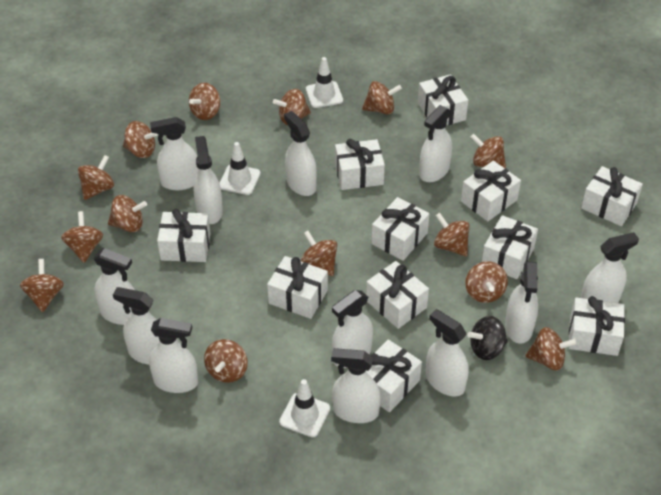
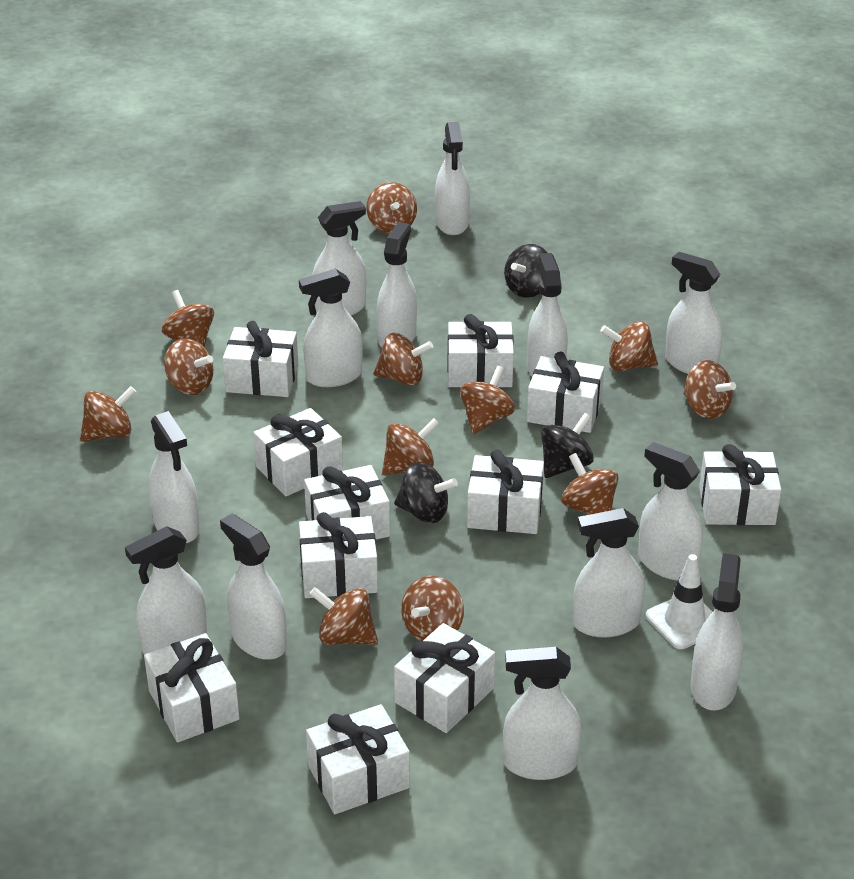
black spinning top: [467,316,508,360] = 1 -> [394,462,458,523] [504,244,547,298] [541,413,594,478] = 3
brown spinning top: [20,259,64,312] [61,211,103,263] [78,155,114,200] [108,195,147,232] [123,121,158,158] [189,83,220,120] [204,339,248,383] [273,89,311,125] [301,231,337,276] [362,81,402,115] [434,213,470,257] [465,261,508,303] [470,134,506,168] [525,327,577,370] = 14 -> [80,386,136,442] [162,290,214,347] [164,338,213,395] [309,587,378,645] [367,182,417,234] [373,333,433,386] [382,418,439,475] [401,576,464,641] [460,366,515,434] [561,453,619,515] [600,321,658,371] [683,360,736,419] = 12
white spray bottle: [94,248,135,325] [113,287,160,365] [149,318,198,393] [150,117,199,190] [193,136,223,224] [284,111,317,196] [331,348,381,423] [332,290,373,368] [419,105,452,182] [426,309,469,396] [505,262,538,344] [581,232,639,303] = 12 -> [125,526,207,655] [149,411,200,543] [220,514,287,660] [299,269,363,387] [312,201,366,316] [377,222,417,347] [435,122,470,235] [503,647,581,780] [527,253,568,377] [573,508,645,638] [638,442,703,581] [665,252,722,374] [691,553,743,710] = 13
white traffic cone: [220,142,261,195] [279,379,330,437] [306,57,343,108] = 3 -> [646,554,713,649] = 1

